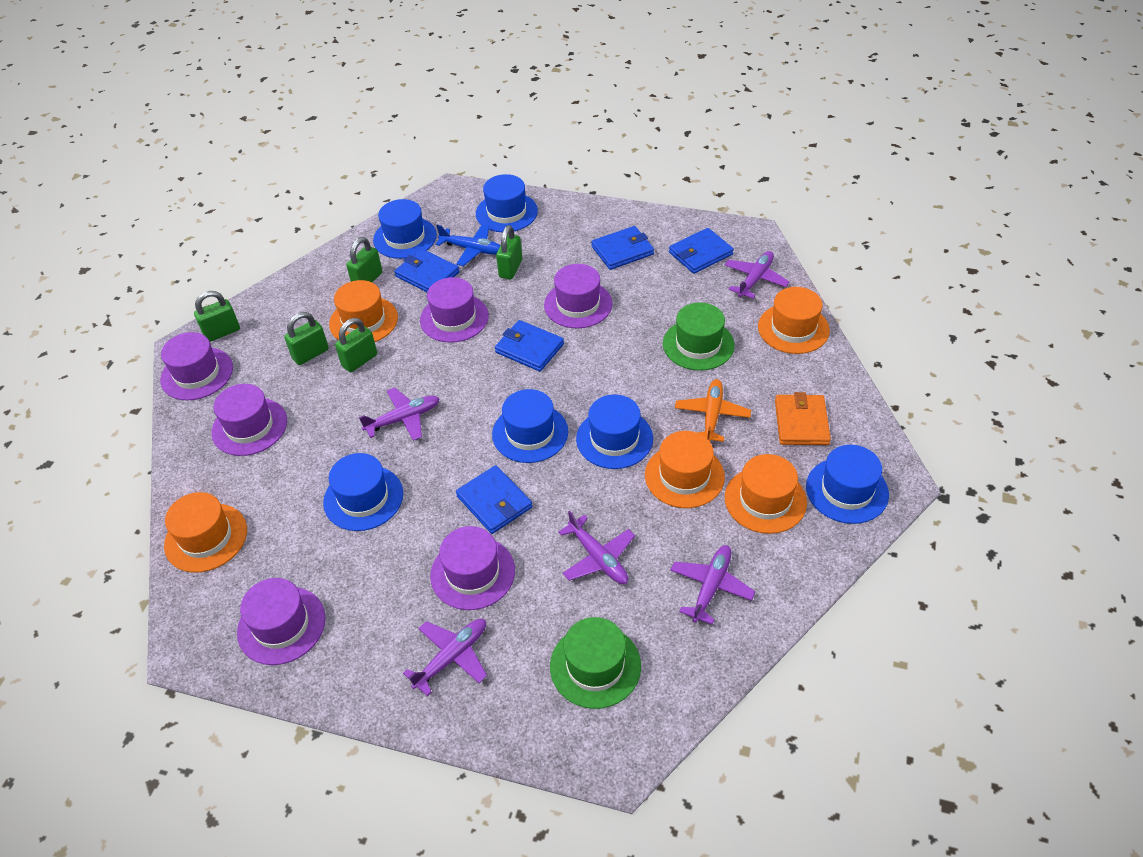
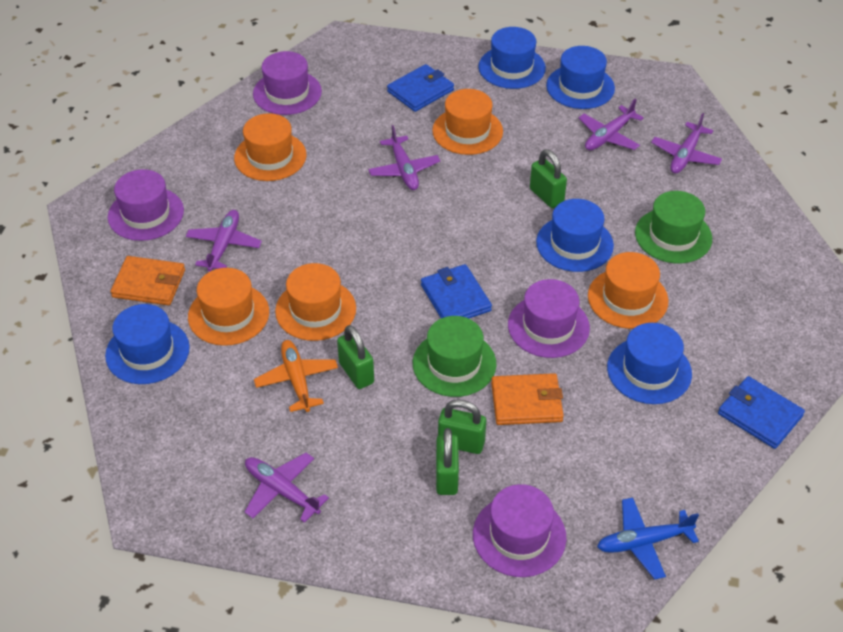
blue hat: [323,453,403,531] [373,199,437,259] [476,174,538,232] [492,389,568,463] [576,395,653,469] [806,445,889,524] = 6 -> [105,304,190,384] [478,27,546,89] [536,199,614,272] [546,46,615,109] [607,323,692,404] = 5
blue wallet: [394,249,460,292] [456,465,533,534] [495,320,564,371] [591,226,654,270] [669,228,734,274] = 5 -> [387,64,454,112] [421,264,492,318] [718,376,805,449] = 3
green padlock: [194,291,240,342] [284,312,329,365] [335,318,377,372] [346,237,382,282] [496,225,522,279] = 5 -> [337,325,374,389] [436,428,459,495] [438,399,486,454] [530,149,567,208] = 4
orange wallet: [775,392,831,445] = 1 -> [110,256,185,305] [491,373,564,425] = 2
purple hat: [160,332,233,400] [211,384,287,456] [237,578,325,665] [420,277,489,343] [430,526,515,610] [544,264,612,328] = 6 -> [108,169,184,241] [253,51,322,115] [473,484,566,577] [508,279,590,358] = 4

